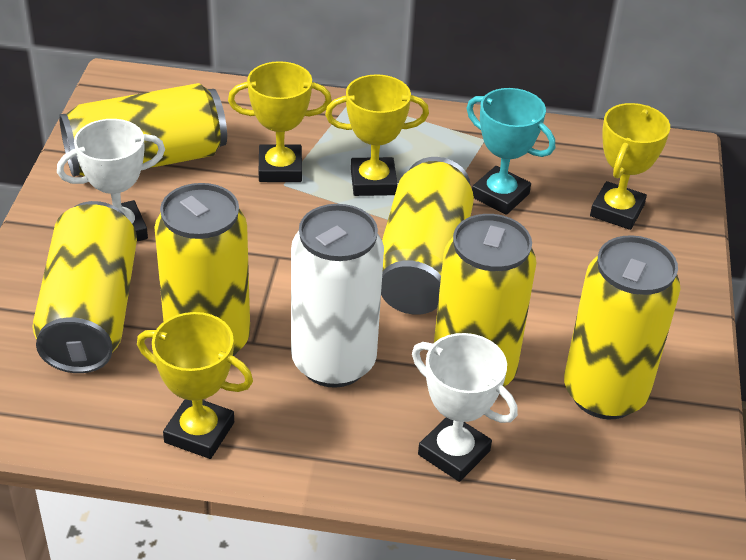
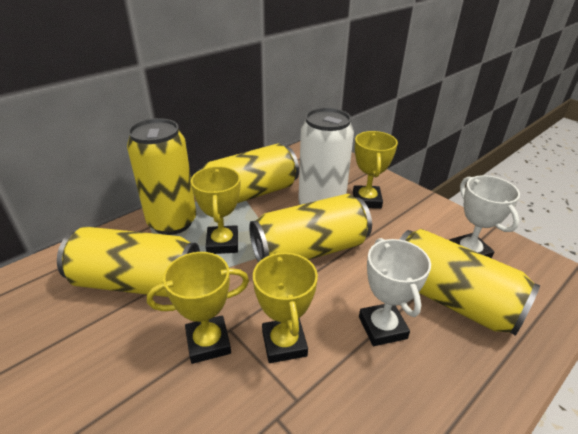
turquoise trophy: [467,88,555,215] = 1 -> none = 0
yellow can: [32,201,137,373] [59,83,227,177] [154,183,250,356] [381,157,474,315] [434,214,537,387] [564,235,680,420] = 6 -> [57,227,200,297] [127,118,196,235] [196,144,299,203] [249,194,372,263] [399,229,540,336] = 5

